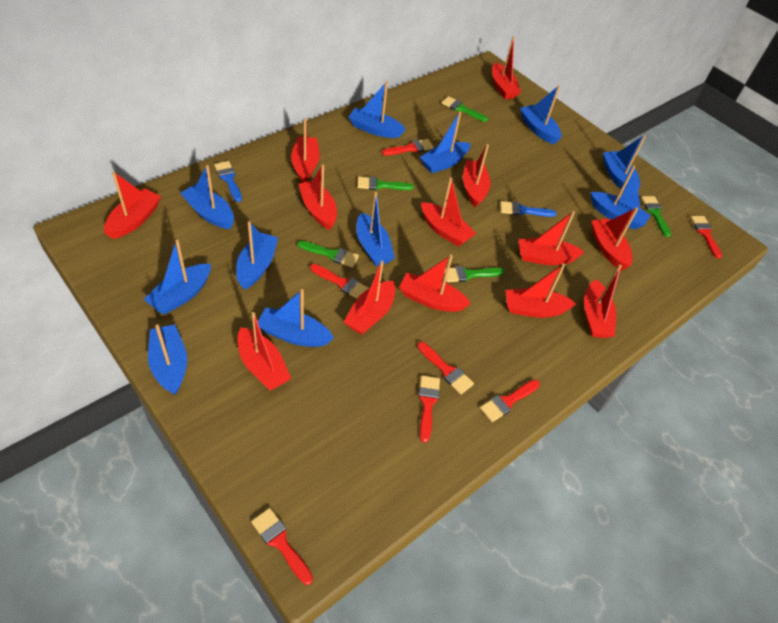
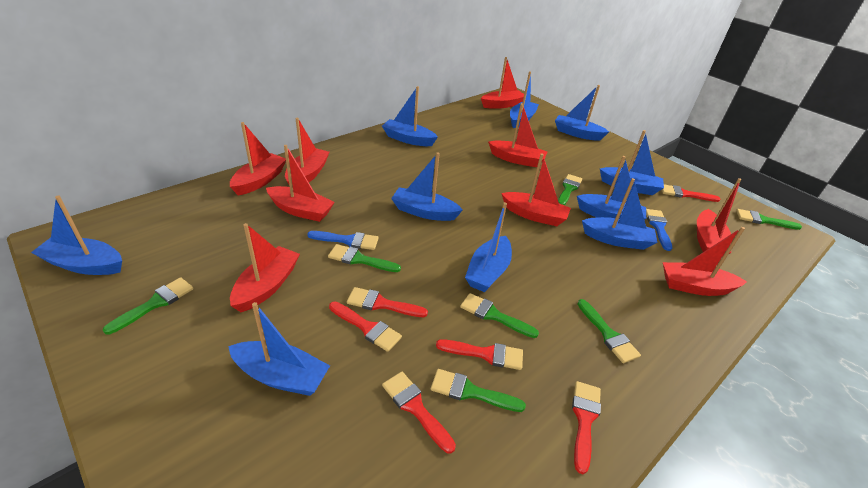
blue boat: [144,240,211,315] [148,324,187,395] [181,165,234,229] [236,221,278,290] [258,289,334,347] [349,81,406,138] [356,192,395,266] [420,111,471,173] [520,85,561,144] [591,166,651,230] [603,135,646,191] = 11 -> [31,196,122,275] [228,302,330,396] [382,86,438,146] [391,153,463,221] [465,202,512,292] [510,72,539,128] [555,85,609,141] [577,156,646,220] [582,178,657,250] [600,130,664,195] = 10
green brush: [297,241,359,267] [357,177,414,190] [442,96,488,122] [444,266,504,282] [641,196,671,237] = 5 -> [103,277,194,334] [328,244,401,272] [431,369,526,412] [460,293,539,338] [558,174,582,205] [578,299,641,363] [736,209,802,230] = 7
red boat: [104,172,161,239] [237,312,291,391] [291,118,320,183] [298,164,337,230] [344,261,395,335] [399,255,471,312] [421,177,477,247] [463,144,491,208] [492,36,521,99] [505,263,576,318] [518,211,585,265] [584,265,622,338] [591,207,638,271] = 13 -> [230,122,286,195] [230,223,300,312] [266,145,335,222] [285,118,330,184] [481,57,524,109] [488,103,547,167] [501,153,571,226] [663,227,747,296] [697,178,742,257] = 9
red brush: [251,508,313,585] [310,264,369,299] [382,139,434,155] [417,342,474,394] [418,375,440,443] [480,380,540,422] [690,216,722,259] = 7 -> [329,301,402,352] [347,287,428,317] [382,372,456,453] [436,339,523,370] [572,381,601,474] [662,184,720,202] = 6

